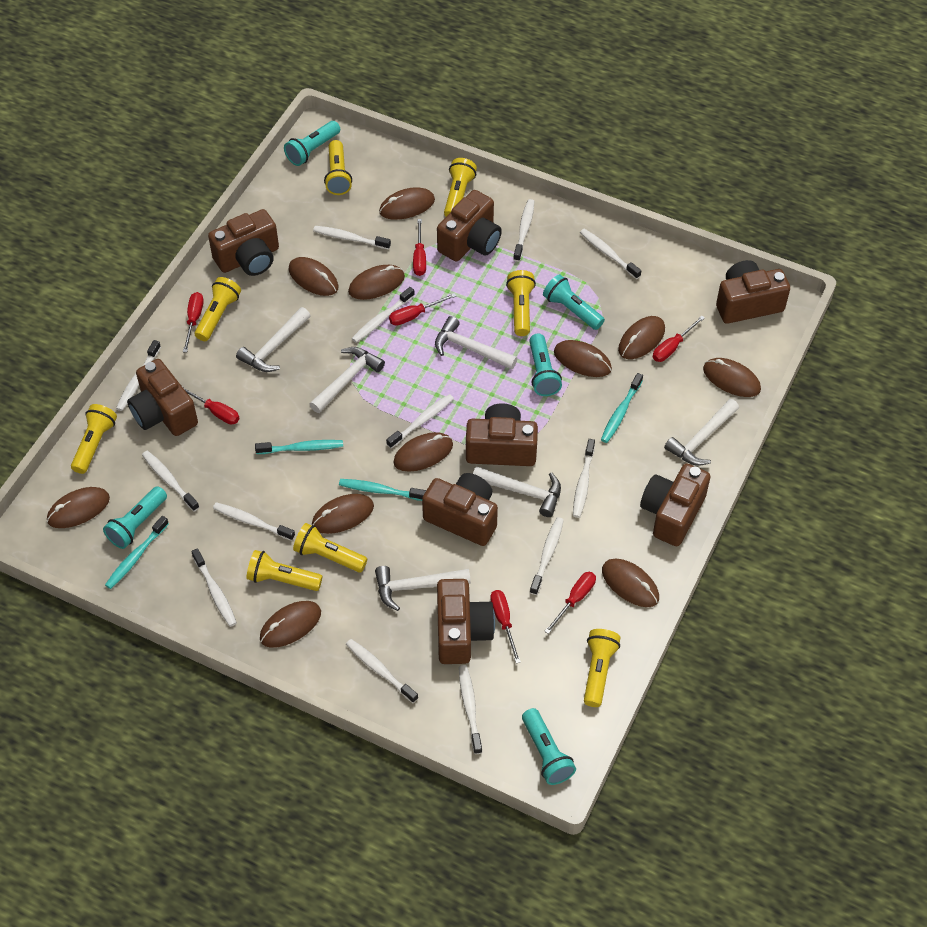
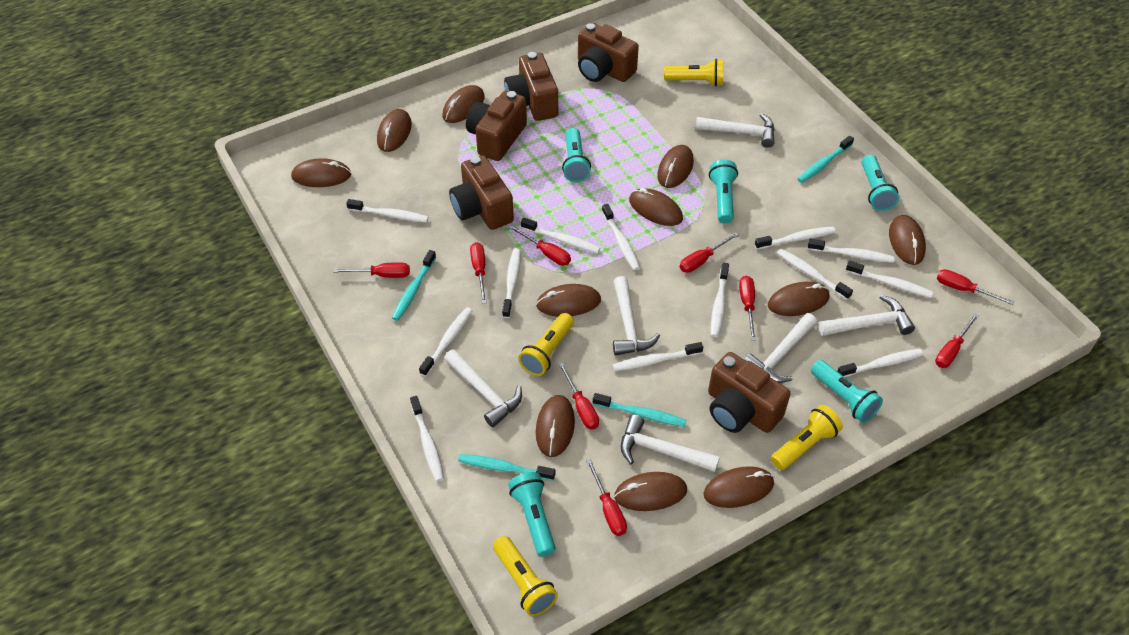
brown camera: [127,359,198,436] [208,209,279,276] [422,473,498,546] [437,190,502,261] [437,579,495,664] [466,403,538,466] [640,463,710,546] [716,260,790,324] = 8 -> [449,155,514,230] [466,91,527,161] [504,52,558,121] [578,22,639,82] [708,352,791,433] = 5
red screwdriver: [182,386,240,425] [183,292,204,353] [389,293,456,326] [413,219,426,276] [490,590,521,664] [544,572,596,634] [653,316,705,362] = 7 -> [333,262,410,278] [470,242,487,304] [509,225,571,266] [558,362,599,429] [586,459,627,536] [680,232,739,273] [739,276,756,340] [935,313,979,368] [937,269,1015,305] = 9
yellow flashlight: [71,404,117,474] [195,277,241,341] [246,550,323,591] [293,523,367,572] [324,140,352,195] [444,158,477,216] [506,270,536,336] [584,629,620,707] = 8 -> [493,536,558,616] [518,313,574,376] [664,59,723,86] [771,405,843,470] = 4

